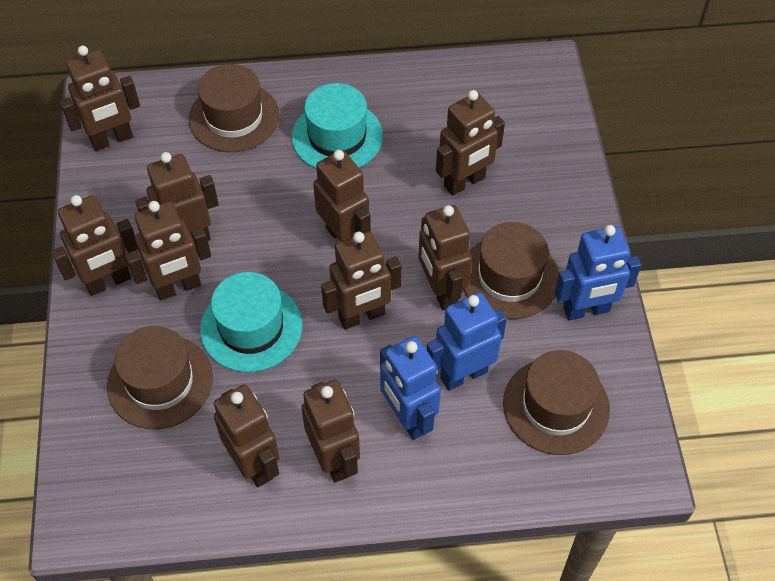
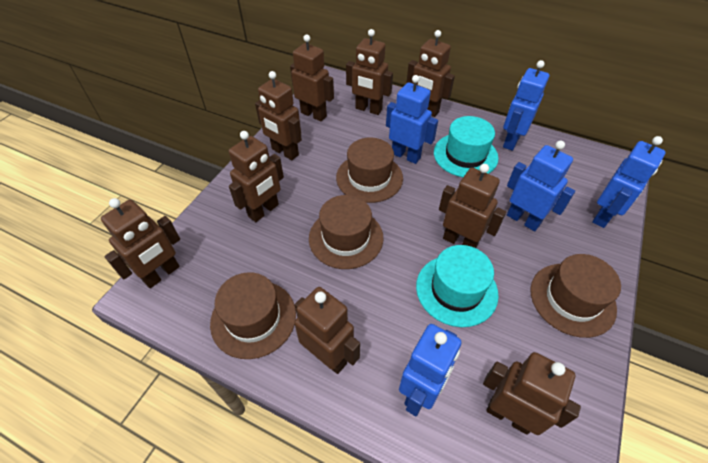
blue robot: [380,336,441,440] [427,292,507,391] [555,225,641,320] = 3 -> [386,75,438,164] [399,324,462,416] [503,60,549,151] [507,141,575,231] [592,136,666,228] = 5
brown robot: [52,195,138,296] [60,46,140,151] [125,201,211,300] [135,152,219,241] [214,385,279,487] [301,380,360,482] [313,150,371,241] [321,231,402,329] [418,205,472,311] [436,90,505,196] = 10 -> [101,198,180,288] [229,131,284,222] [255,71,302,160] [290,34,334,122] [294,287,360,374] [346,29,393,115] [406,30,455,117] [439,164,506,248] [483,352,581,435] = 9

